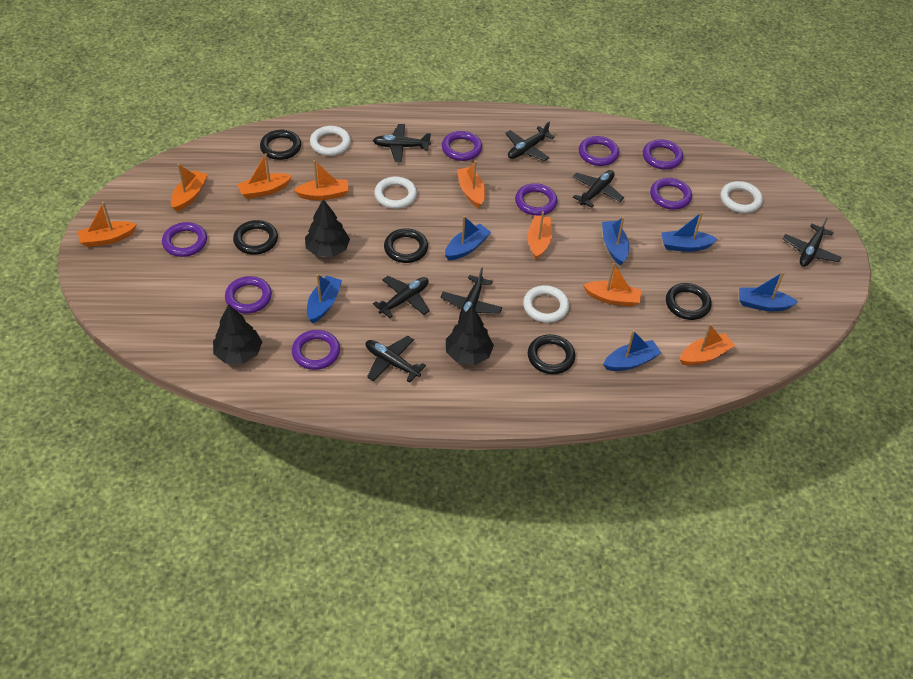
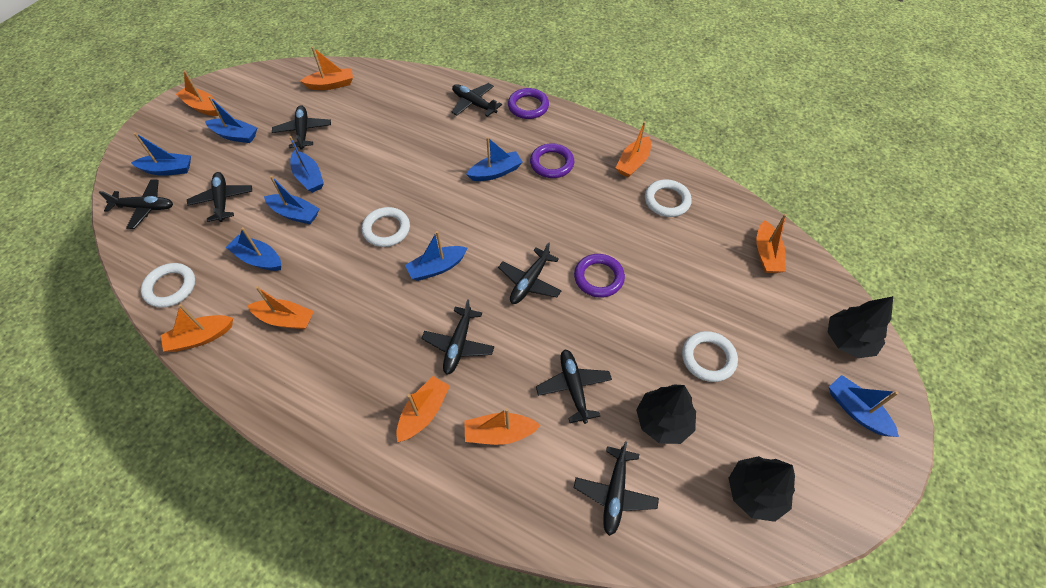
black plane: [366,336,426,383] [373,124,431,162] [373,276,430,318] [440,267,502,319] [505,122,555,161] [573,170,624,208] [783,218,842,267] = 7 -> [98,179,173,229] [187,172,252,222] [272,105,331,149] [421,299,494,375] [452,83,502,117] [498,242,561,304] [536,349,612,424] [574,441,659,536] = 8
black ring: [233,220,278,255] [260,130,301,160] [384,228,428,263] [528,334,575,374] [666,283,712,320] = 5 -> none = 0
blue boat: [307,274,342,323] [445,216,491,260] [602,217,629,265] [603,330,661,371] [662,212,718,252] [739,272,798,311] = 6 -> [131,132,191,176] [205,96,257,143] [226,227,281,271] [264,176,319,224] [289,136,324,193] [405,231,468,281] [466,137,523,181] [829,375,899,437] = 8
purple ring: [162,222,207,257] [225,276,272,313] [292,330,340,370] [442,131,482,161] [515,183,558,216] [579,136,619,166] [643,139,683,170] [650,178,692,210] = 8 -> [508,88,549,119] [530,143,574,178] [574,254,625,298] = 3

